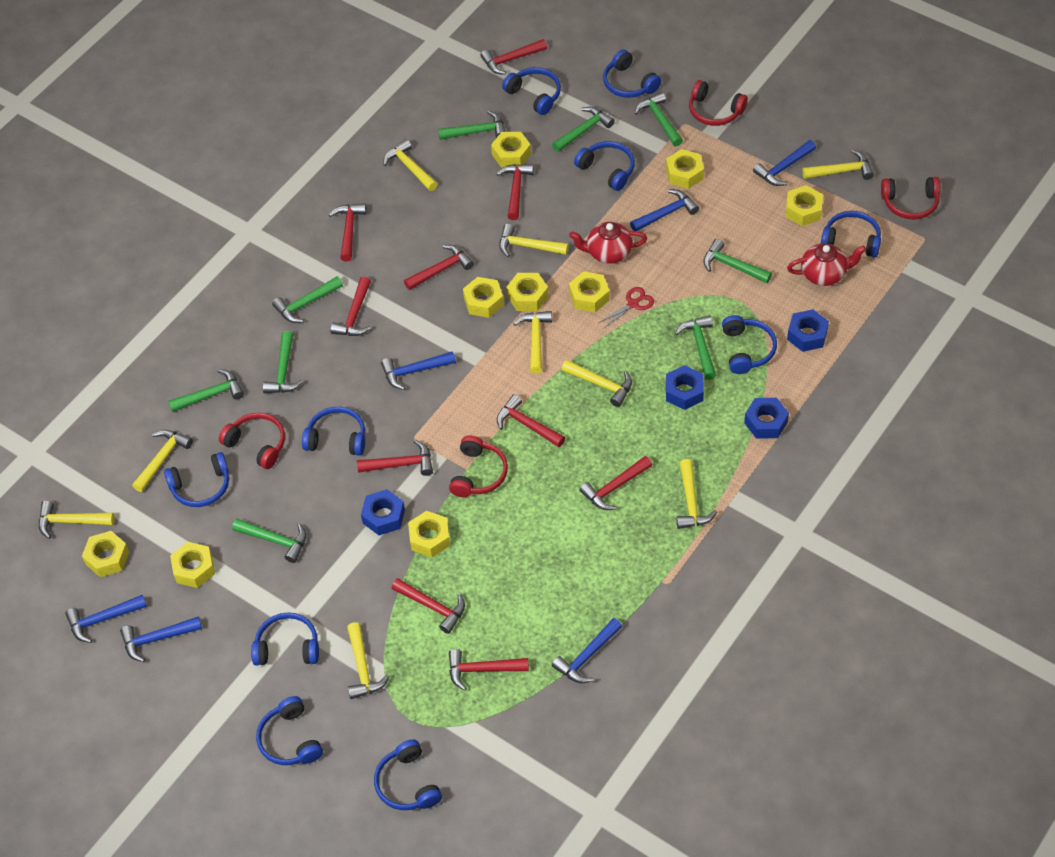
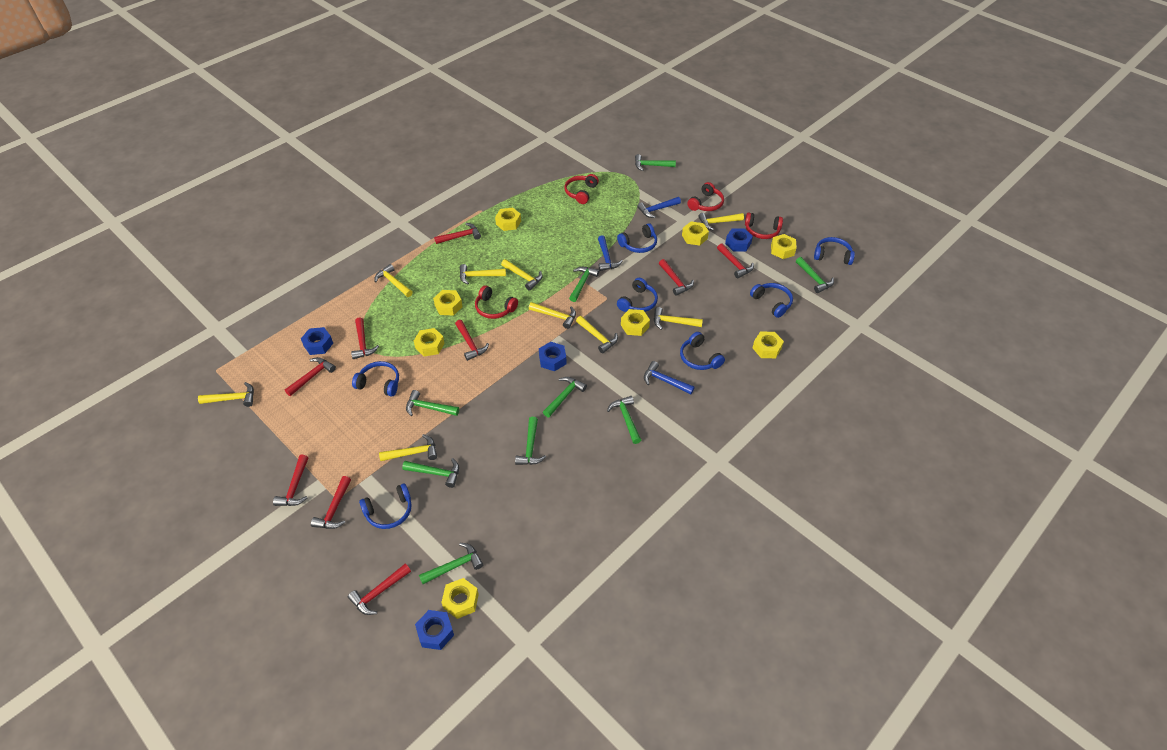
blue hammer: [65,595,147,643] [120,617,202,662] [381,351,456,390] [552,618,622,683] [630,189,699,231] [753,140,816,186] = 6 -> [598,235,622,271] [637,197,681,218] [644,361,695,394] = 3
blue headphones: [164,452,229,507] [251,612,319,665] [256,696,323,765] [302,407,365,456] [374,739,442,810] [502,67,561,115] [574,141,635,191] [603,50,661,98] [722,315,777,374] [821,211,881,258] = 10 -> [352,361,399,397] [359,483,412,529] [617,223,657,253] [617,278,658,312] [680,332,725,370] [750,283,793,318] [814,237,855,265] = 7
red hammer: [329,203,367,262] [330,277,371,336] [357,440,433,476] [392,578,465,634] [404,245,474,290] [449,649,529,690] [480,39,547,75] [497,164,534,220] [497,394,565,447] [579,456,652,510] = 10 -> [273,455,308,506] [285,357,336,396] [311,476,351,529] [348,564,411,615] [351,317,379,359] [434,223,481,244] [455,320,489,361] [659,259,694,296] [717,243,754,278] = 9
red scissors: [599,287,654,329] = 1 -> none = 0
red teapot: [569,222,647,264] [787,243,866,286] = 2 -> none = 0
yellow nut: [82,531,129,577] [170,542,215,588] [408,511,450,557] [463,277,504,318] [491,132,531,168] [506,273,548,311] [569,271,610,312] [666,149,704,189] [785,185,823,226] = 9 -> [414,328,445,357] [433,290,463,316] [441,578,479,619] [495,208,521,231] [621,309,650,336] [682,222,709,246] [752,332,784,358] [771,234,796,259] = 8

